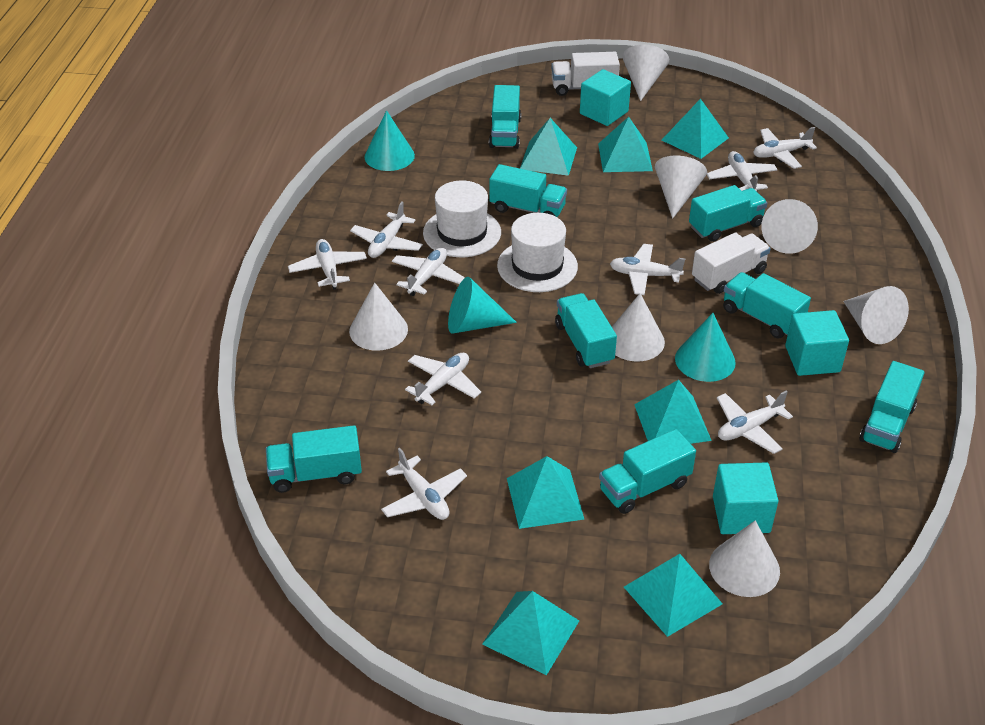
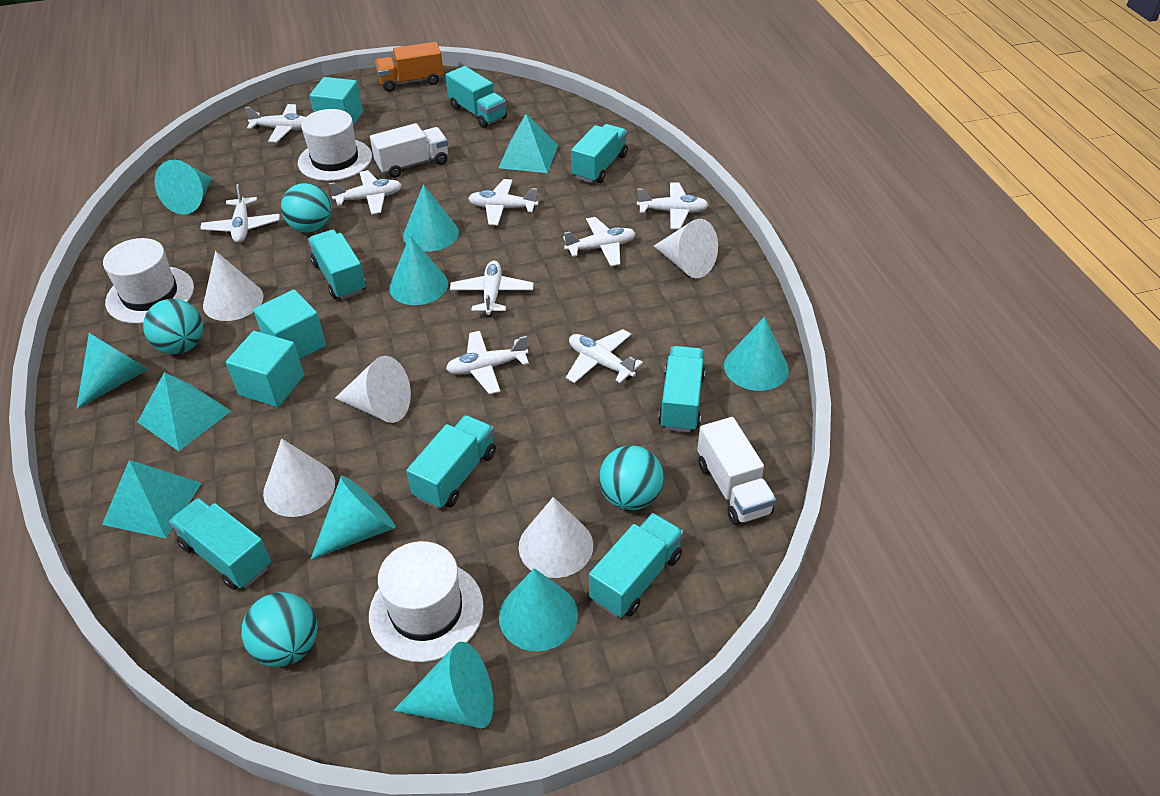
orange truck: none = 0 -> [375,42,444,92] = 1
turquoise ball: none = 0 -> [143,299,203,354] [242,592,317,667] [281,183,332,233] [599,445,664,510] = 4
turquoise cone: [364,110,415,171] [448,277,517,334] [675,313,735,382] = 3 -> [76,333,149,409] [155,160,212,215] [311,476,395,560] [389,236,448,305] [393,642,494,728] [403,184,459,252] [499,568,578,651] [724,317,789,391] = 8
turquoise pyramid: [482,591,579,675] [507,456,585,529] [520,118,577,176] [598,117,653,172] [624,554,722,637] [634,380,712,444] [662,99,729,159] = 7 -> [102,460,202,538] [137,372,231,451] [499,114,558,173] = 3
turquoise truck: [266,425,362,493] [489,85,521,149] [489,164,567,217] [555,293,617,368] [599,429,696,514] [689,185,767,242] [723,272,811,338] [859,361,924,453] = 8 -> [169,498,271,590] [308,230,366,300] [406,415,496,509] [445,66,507,128] [571,124,628,183] [589,513,684,618] [658,346,705,432] = 7
white cone: [349,283,408,351] [612,293,665,361] [623,44,669,101] [655,156,707,219] [709,520,780,597] [761,199,818,254] [843,286,909,344] = 7 -> [203,251,264,321] [263,439,335,517] [335,356,411,423] [519,497,593,578] [654,219,718,278] = 5
white hat: [423,181,501,257] [497,213,578,292] = 2 -> [103,238,194,324] [298,109,372,181] [369,541,484,662] = 3

